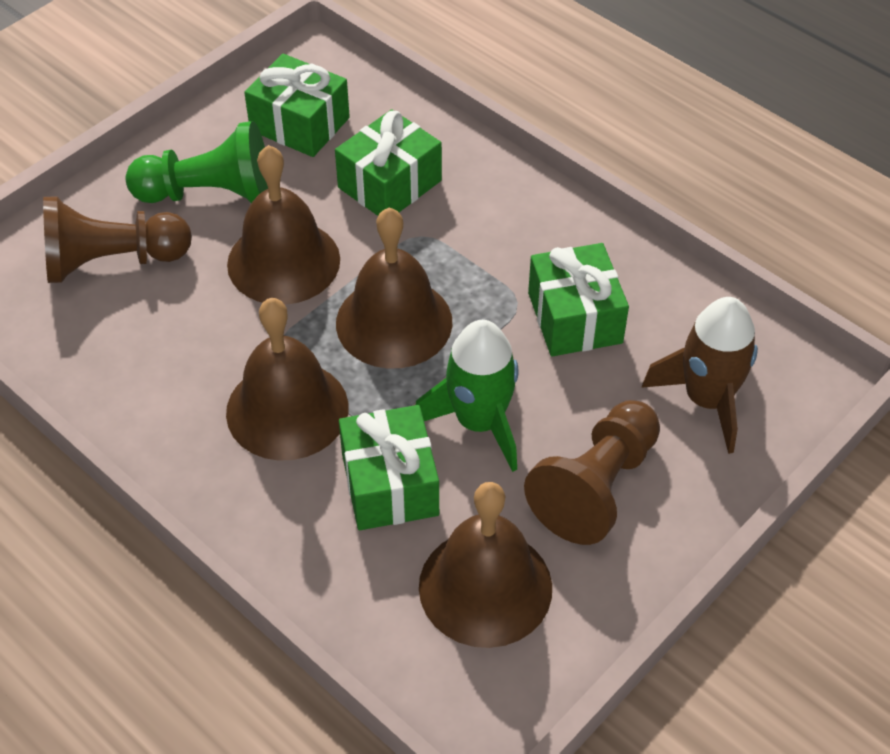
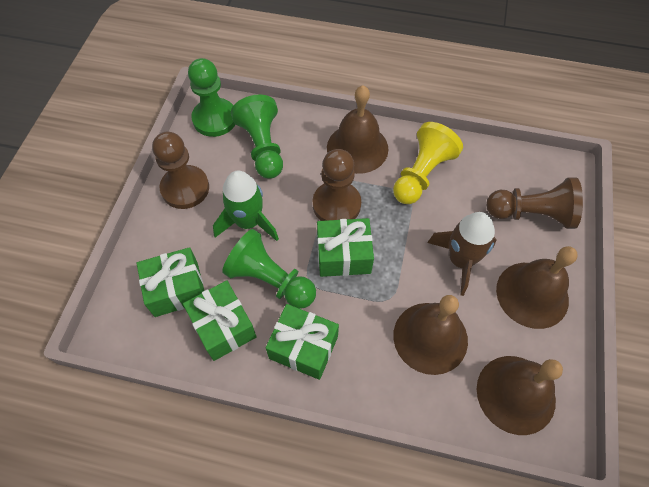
brown pawn: [43,197,192,283] [524,400,660,545] = 2 -> [152,132,209,209] [313,149,361,221] [486,177,583,229] = 3
green pawn: [126,121,268,203] = 1 -> [188,58,236,137] [222,229,316,309] [231,94,283,179] = 3
yellow pawn: none = 0 -> [393,122,463,204] = 1

